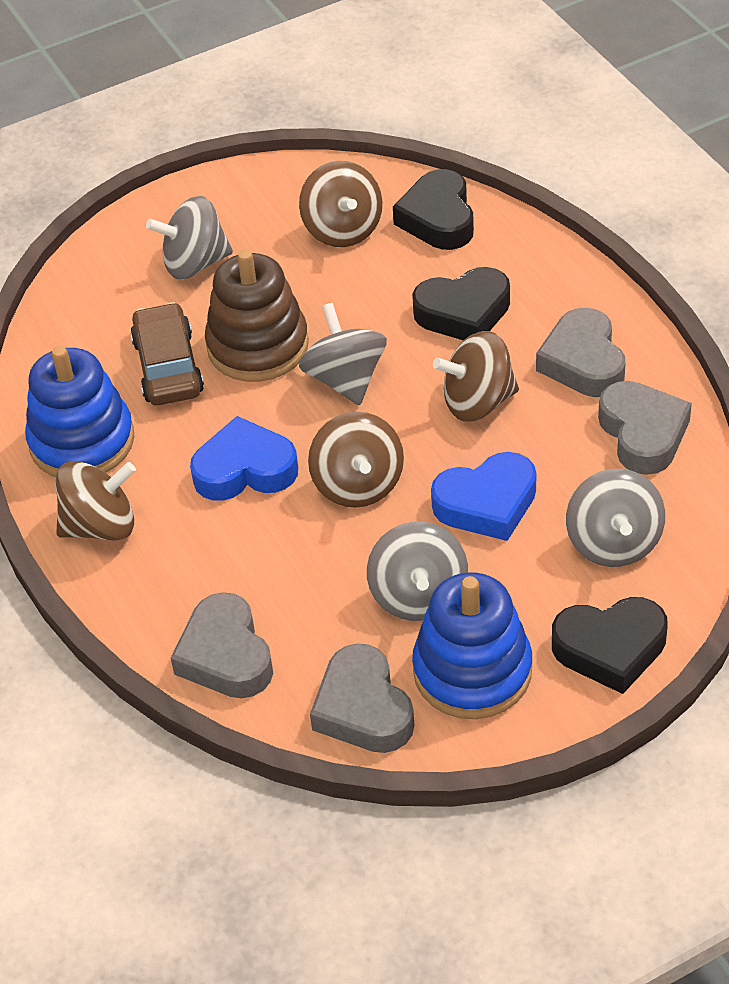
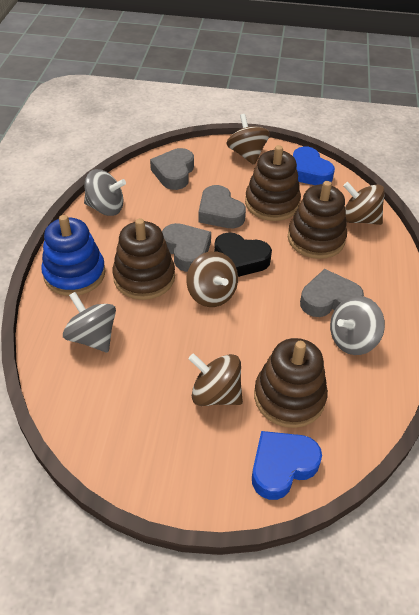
black heart: [393,169,474,250] [412,267,510,341] [552,597,668,694] = 3 -> [214,232,272,277] = 1
blue stacking toy: [25,346,134,477] [412,573,532,719] = 2 -> [41,215,105,296] = 1
brown car: [130,302,204,405] = 1 -> none = 0
brown stacking toy: [205,250,309,382] = 1 -> [113,218,175,300] [245,145,301,221] [254,338,328,428] [288,181,347,259] = 4
grey spinning top: [146,196,233,279] [299,303,387,405] [367,522,468,621] [566,469,665,567] = 4 -> [63,292,116,352] [84,169,126,216] [330,296,385,355] = 3

